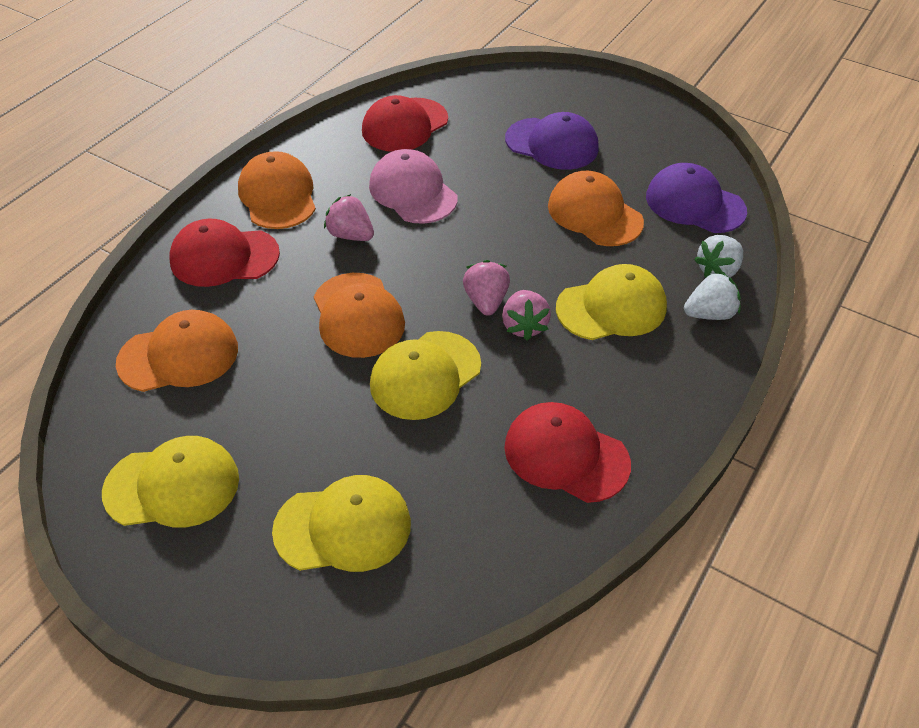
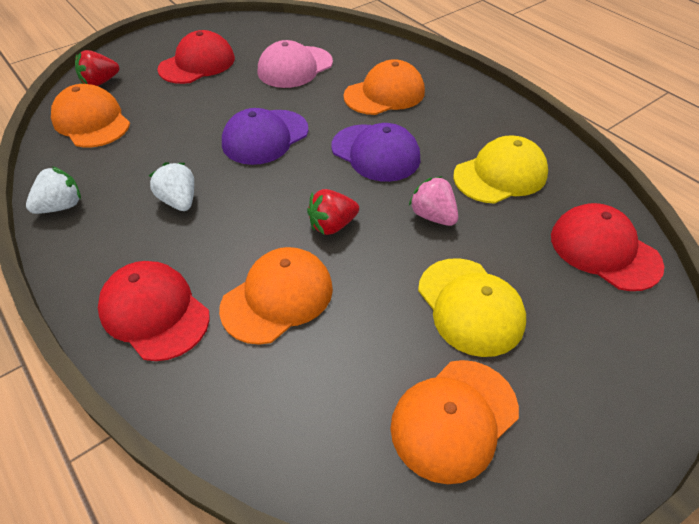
pink strawberry: [324,194,374,241] [463,260,510,316] [502,290,551,340] = 3 -> [409,176,458,226] = 1
red strawberry: none = 0 -> [75,50,119,86] [307,189,359,235] = 2
yellow cap: [102,436,239,528] [272,475,411,572] [370,331,481,420] [556,264,667,340] = 4 -> [418,258,526,357] [453,135,548,204] = 2

